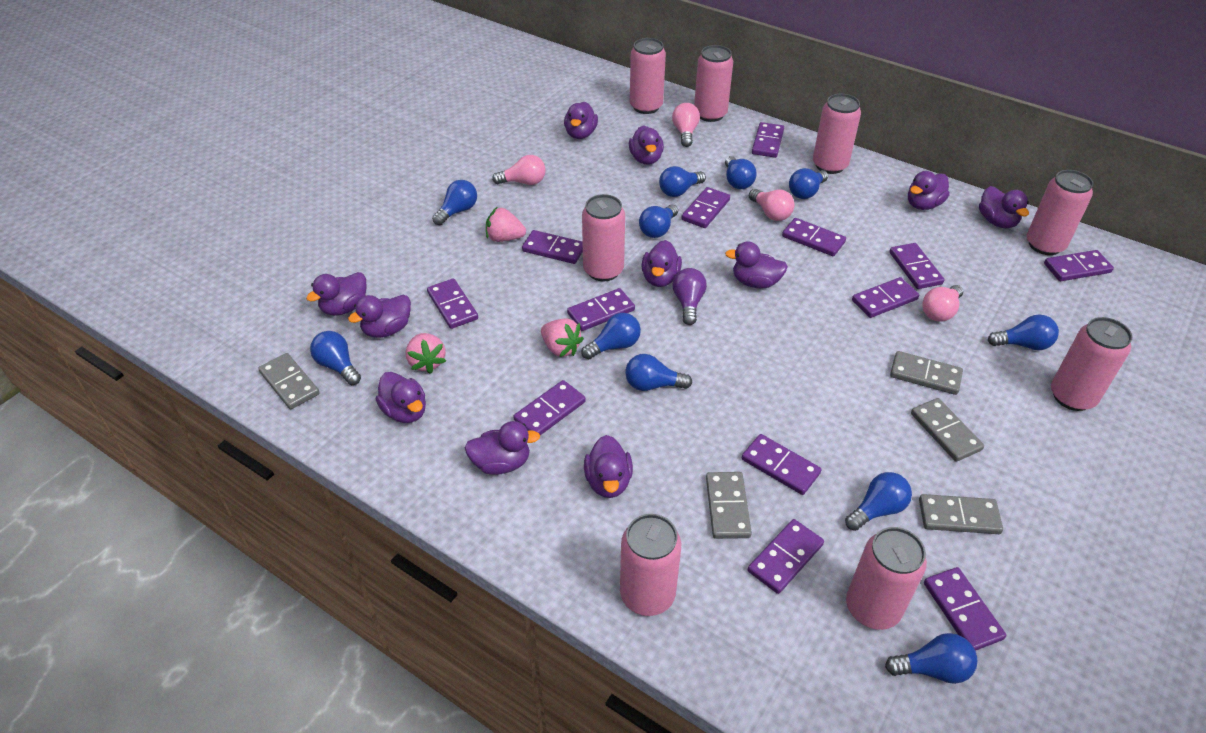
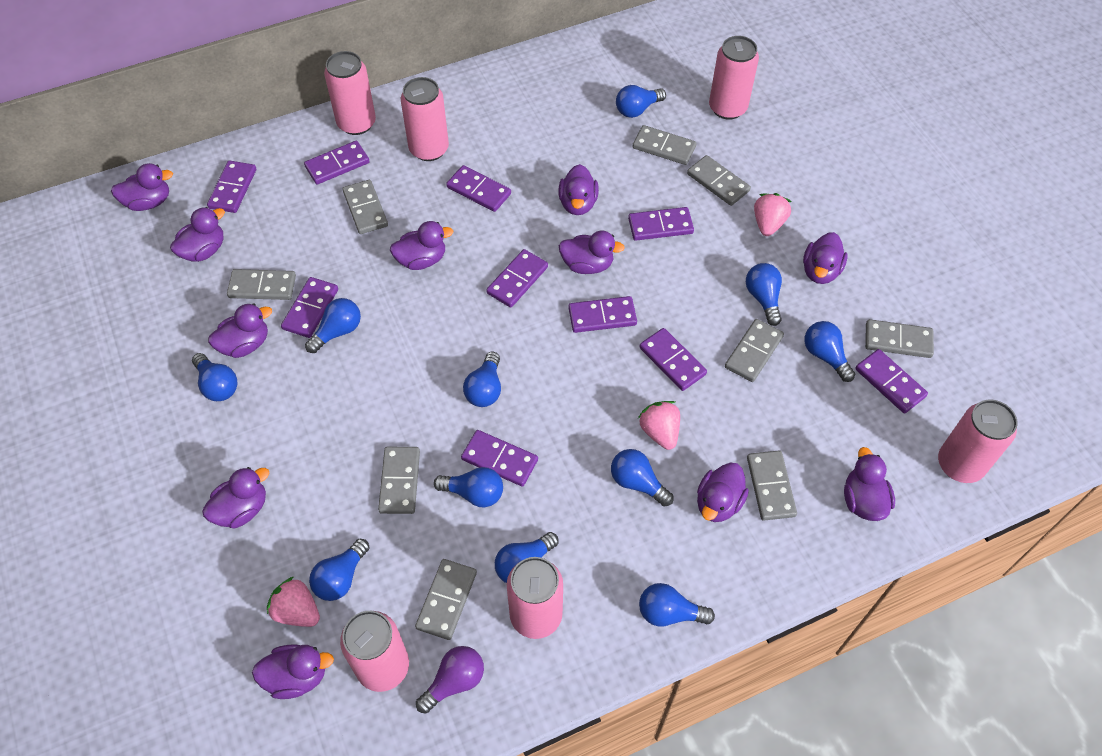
grey domino: [258,353,320,409] [706,472,752,539] [890,351,963,395] [911,398,984,462] [919,494,1003,534] = 5 -> [227,269,296,300] [342,180,388,234] [378,447,420,514] [415,559,477,640] [633,125,696,165] [687,155,751,206] [725,319,784,382] [747,451,797,521] [865,319,934,358] = 9
pink can: [582,194,625,281] [620,514,681,616] [630,38,666,114] [694,45,733,122] [813,94,861,174] [846,527,927,630] [1027,170,1093,255] [1051,317,1132,411] = 8 -> [324,51,376,135] [340,611,409,692] [401,77,449,161] [507,557,563,639] [709,36,759,120] [938,400,1018,483] = 6
pink light bulb: [492,155,546,185] [672,103,700,147] [749,189,795,221] [922,285,963,322] = 4 -> none = 0
purple domino: [427,278,478,329] [513,380,586,435] [522,230,583,264] [567,288,635,331] [682,187,730,228] [742,434,822,495] [748,519,824,594] [752,122,784,158] [782,218,846,256] [852,277,919,318] [889,243,944,289] [924,567,1006,651] [1044,250,1114,281] = 13 -> [207,161,256,213] [281,277,338,338] [304,141,370,184] [446,165,511,212] [461,430,538,487] [486,249,548,308] [568,296,637,333] [628,207,694,241] [639,328,707,391] [855,349,928,413] = 10

